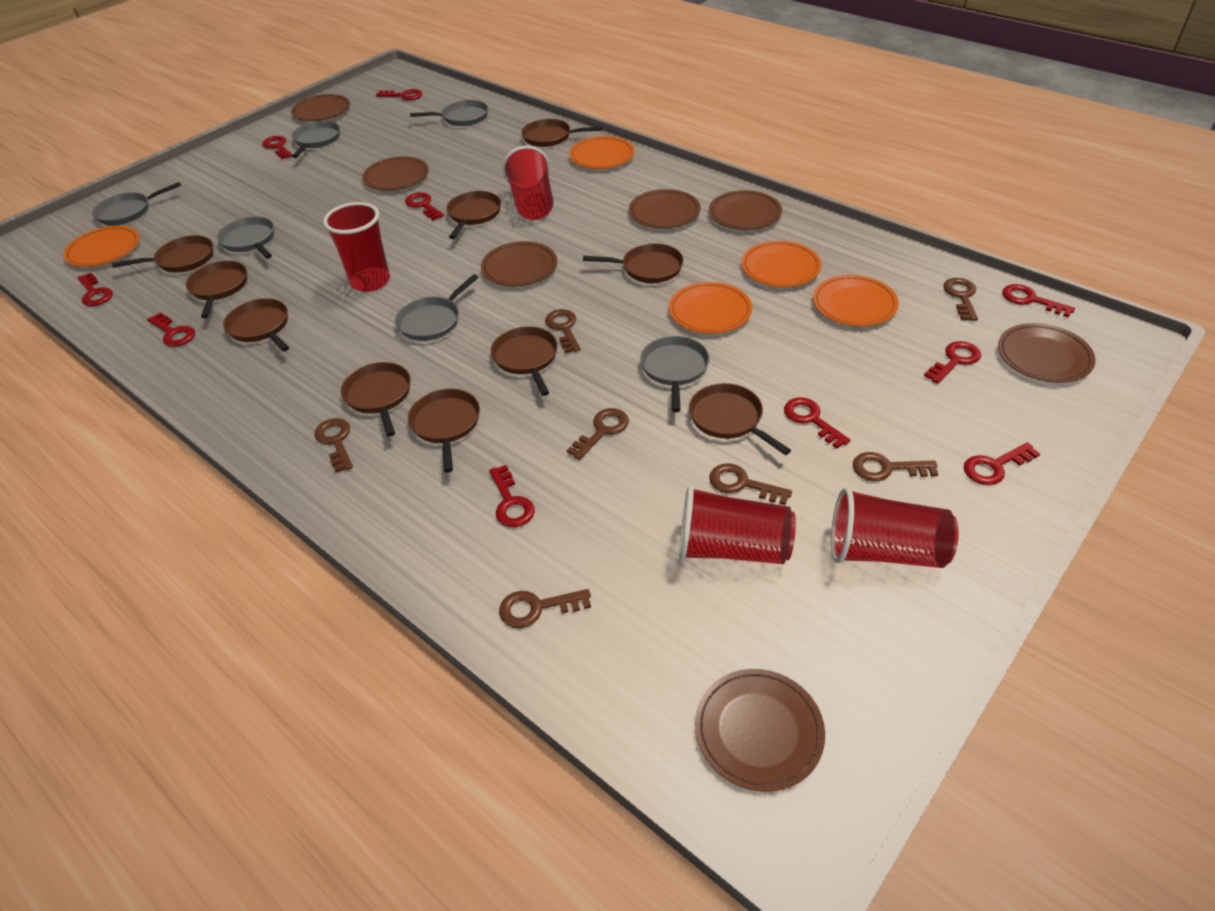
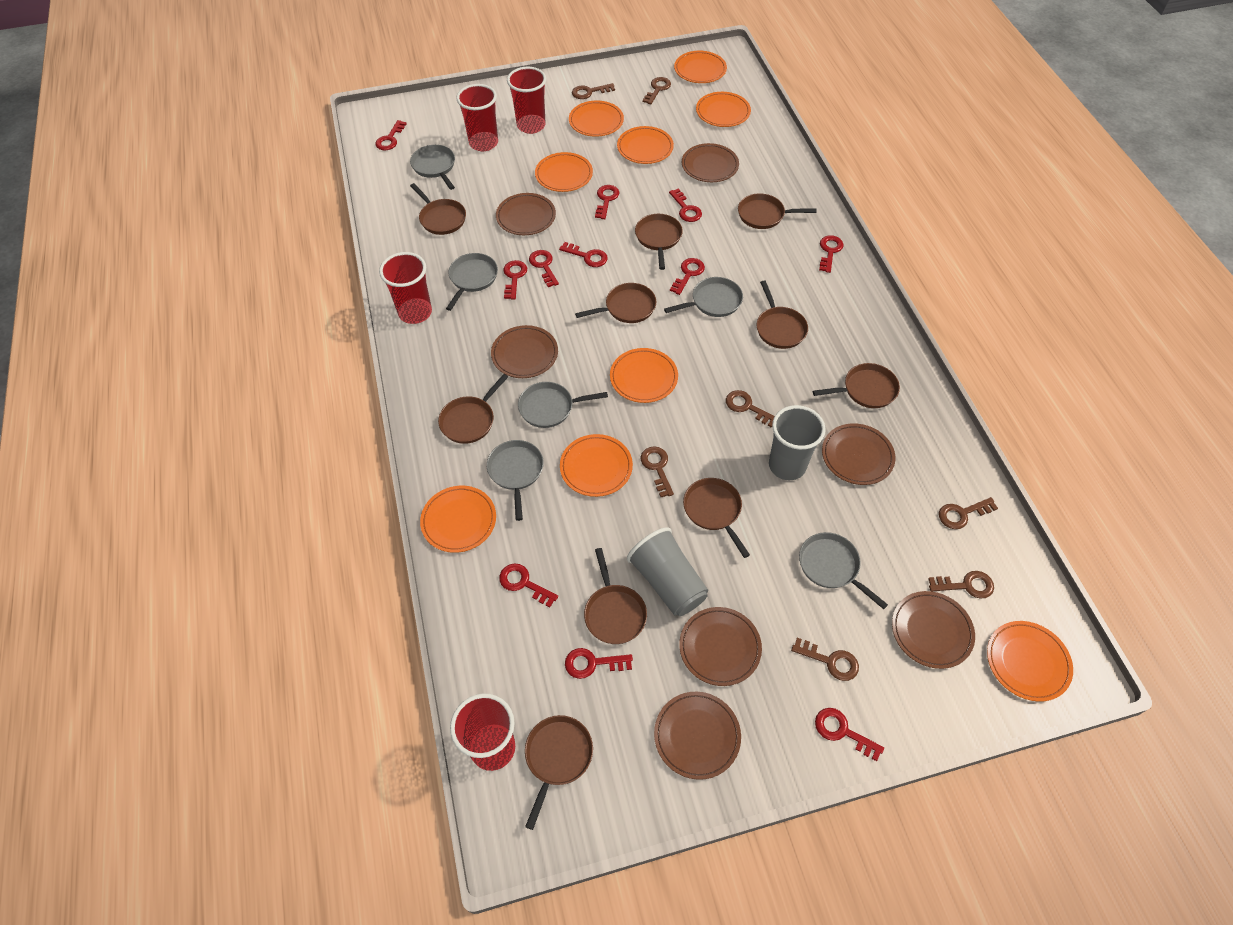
grey cup: none = 0 -> [627,527,708,616] [769,405,826,480] = 2
orange plate: [63,226,140,267] [569,136,635,169] [669,282,752,334] [741,241,821,287] [813,275,899,326] = 5 -> [420,486,496,553] [535,152,593,192] [560,434,633,497] [569,100,624,137] [610,348,678,403] [617,126,674,164] [674,51,727,83] [696,92,751,127] [987,621,1073,702] = 9
red key: [77,273,113,306] [147,313,195,347] [262,136,292,159] [376,89,422,100] [405,192,444,220] [489,465,535,527] [784,397,850,449] [924,341,981,384] [964,442,1040,485] [1002,284,1075,318] = 10 -> [375,120,407,151] [499,563,558,607] [503,260,527,300] [529,250,559,287] [559,242,608,267] [565,648,633,679] [595,185,619,219] [669,188,702,222] [670,258,705,295] [815,708,884,761] [819,235,844,273] = 11

